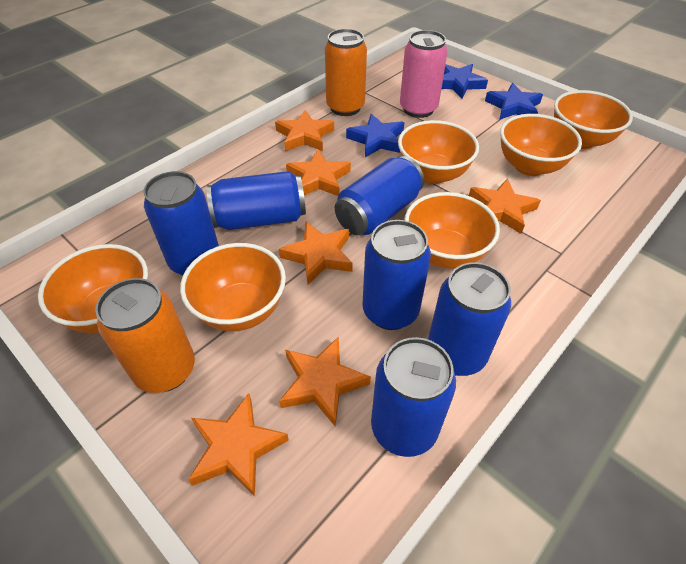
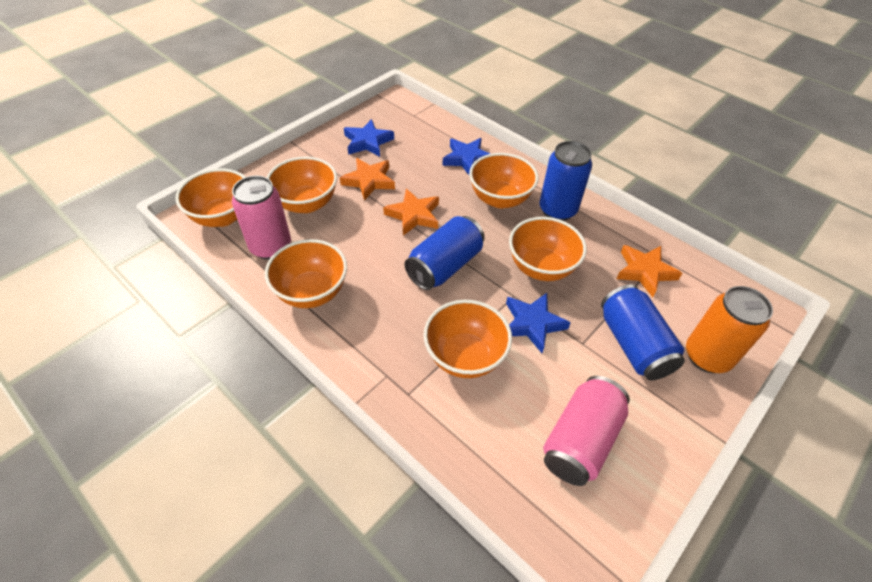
blue can: [143,171,219,276] [206,171,306,230] [335,156,424,235] [362,220,431,330] [371,337,456,457] [428,262,511,376] = 6 -> [404,216,485,290] [539,141,592,221] [601,284,685,380] = 3
orange can: [95,278,195,393] [325,29,367,116] = 2 -> [686,286,773,373] = 1
orange star: [188,394,289,497] [275,110,334,151] [279,222,353,285] [279,337,371,426] [286,150,351,196] [469,179,541,234] = 6 -> [340,158,395,201] [383,189,439,236] [616,245,682,297] = 3
pink can: [400,30,448,118] = 1 -> [232,175,291,260] [543,376,630,486] = 2

